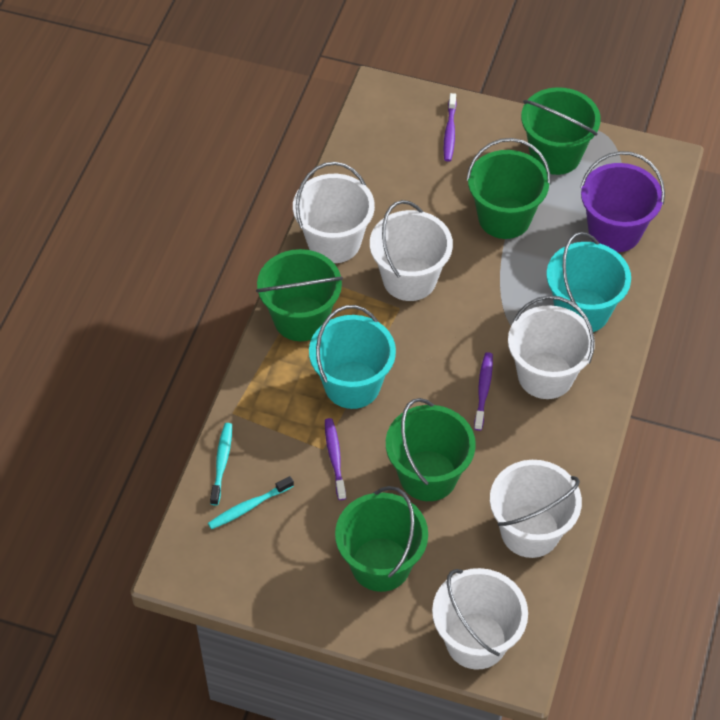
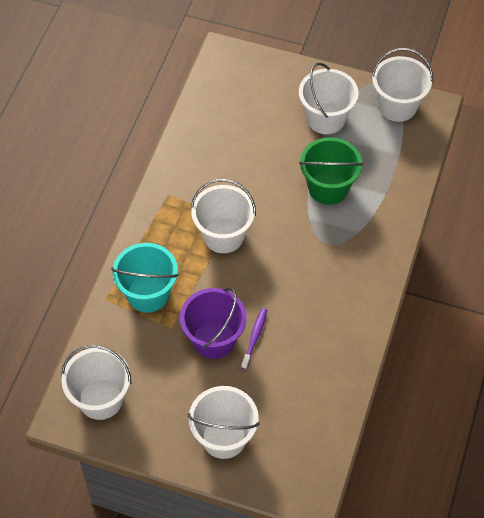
green bucket: [256,249,343,341] [335,486,428,592] [386,398,476,501] [466,138,551,239] [521,87,601,175] = 5 -> [299,137,363,205] = 1
purple toothbrush: [325,418,346,500] [444,93,457,162] [474,352,493,431] = 3 -> [241,308,267,369] = 1
turquoise bucket: [309,305,396,409] [546,232,631,332] = 2 -> [111,243,179,313] = 1
turquoise toothbrush: [208,476,294,529] [210,423,232,506] = 2 -> none = 0

